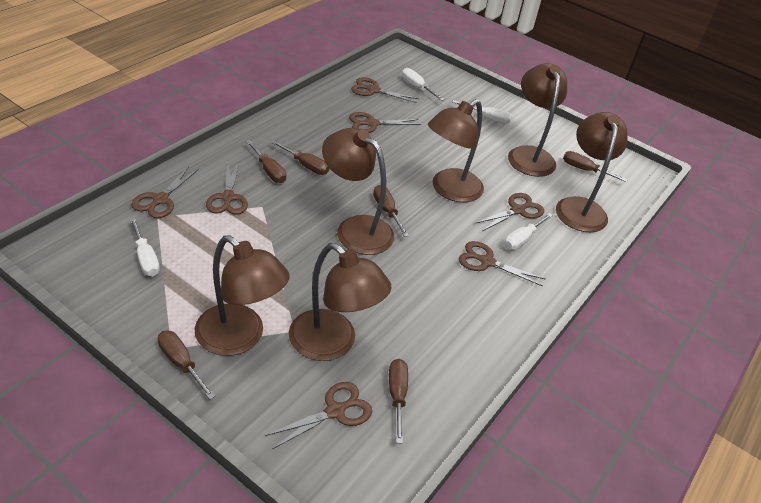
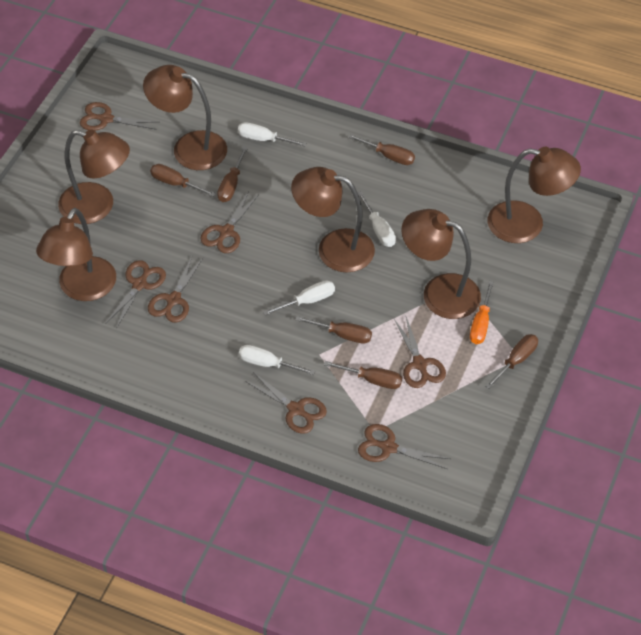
orange screwdriver: none = 0 -> [470,281,494,344] = 1

